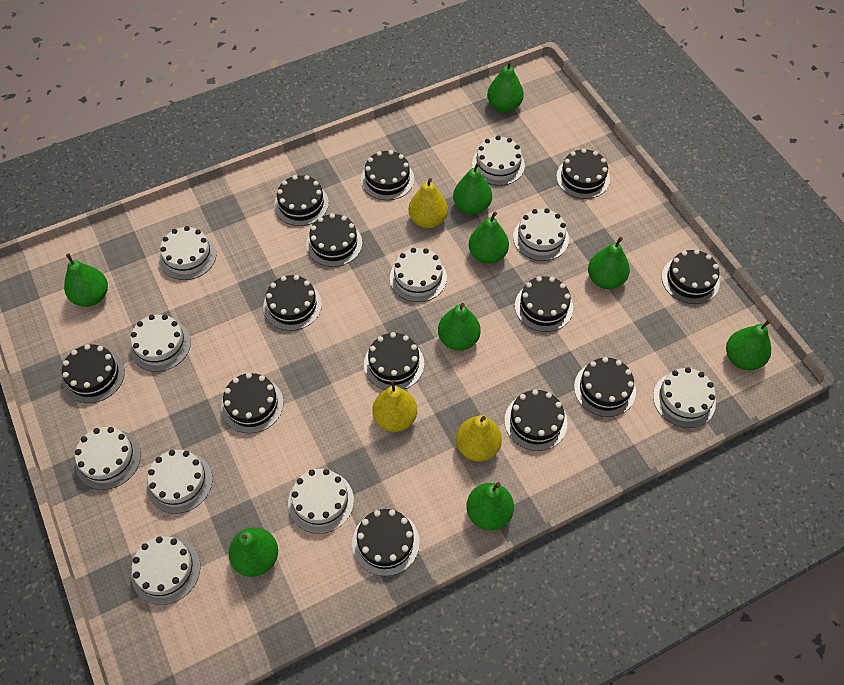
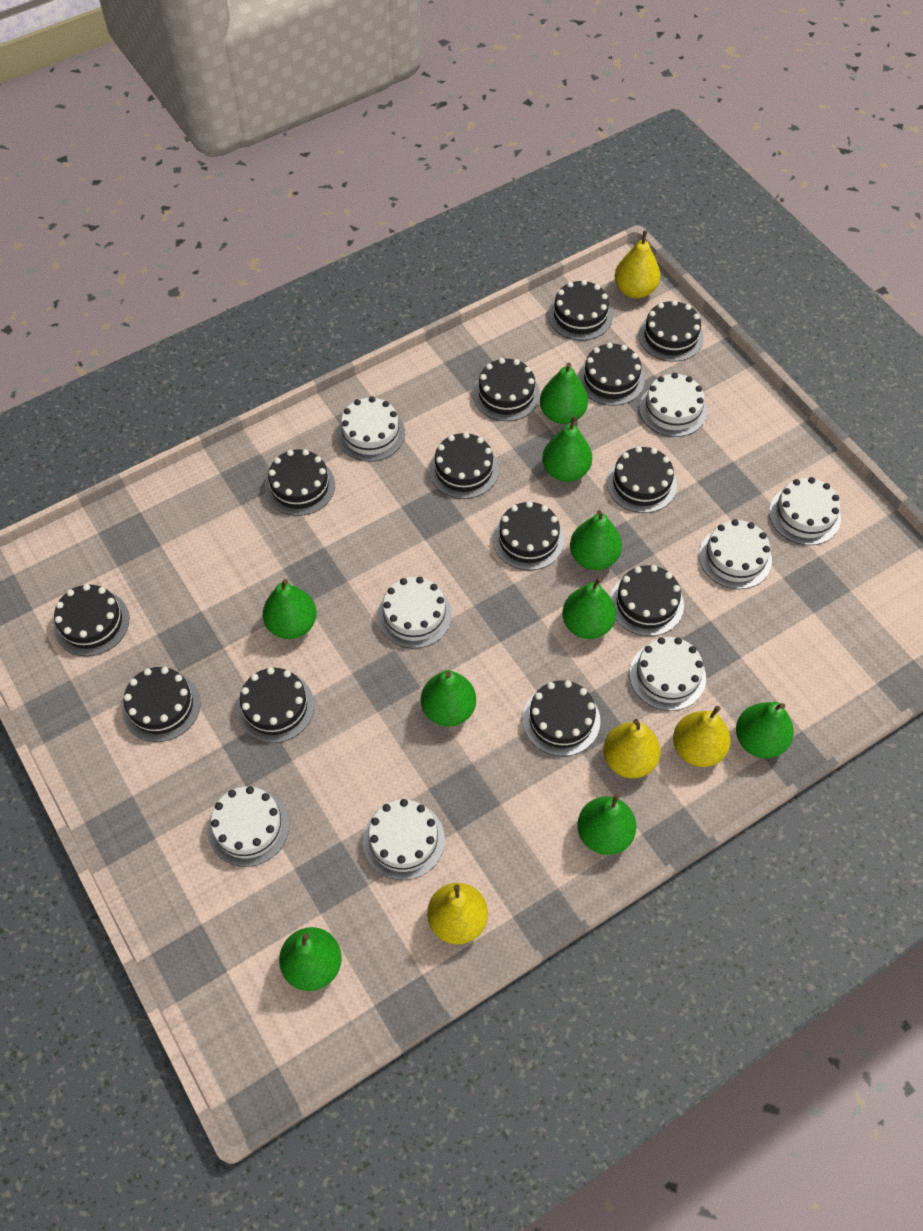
white cake: [75,427,141,490] [130,314,191,372] [131,536,201,605] [147,450,212,514] [159,226,216,280] [288,469,354,534] [390,248,447,302] [472,136,525,186] [513,208,569,261] [653,367,716,428] = 10 -> [208,786,290,867] [337,396,405,462] [363,799,445,880] [377,577,452,649] [630,637,706,711] [639,373,707,437] [699,519,772,589] [769,477,841,545] = 8
yellow pear: [372,380,417,432] [409,178,448,228] [456,415,502,462] = 3 -> [427,883,488,944] [603,719,661,778] [615,230,660,298] [673,706,731,767] = 4

